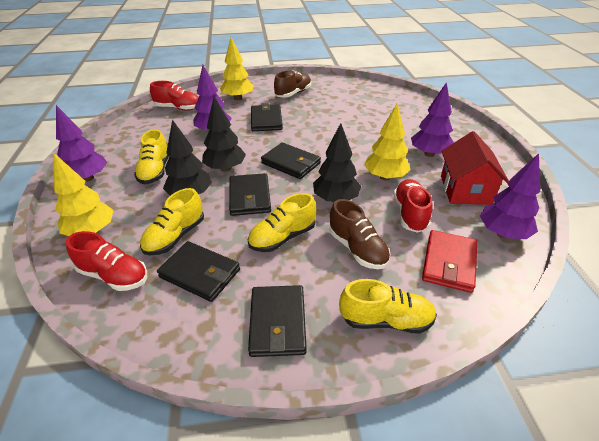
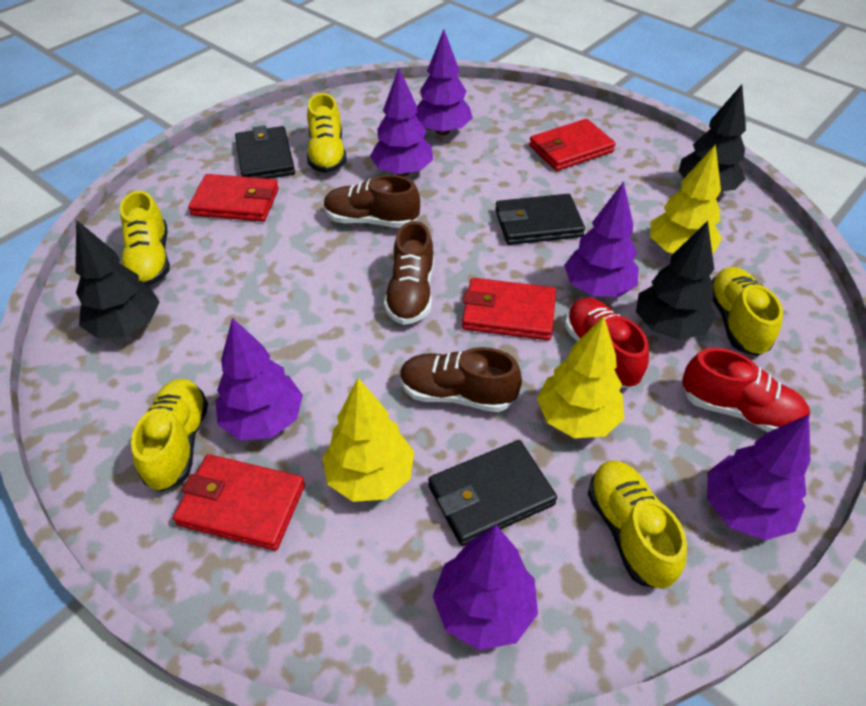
black wallet: [157,241,240,302] [229,173,271,216] [248,285,307,357] [251,103,283,131] [261,143,321,179] = 5 -> [235,125,295,179] [428,440,557,546] [495,194,585,245] = 3
brown shoe: [274,70,311,98] [329,199,390,269] = 2 -> [324,175,420,228] [384,221,434,325] [400,347,522,412] = 3
purple tree: [56,105,107,182] [193,65,232,130] [411,82,454,157] [480,153,540,239] = 4 -> [216,318,303,440] [370,68,433,177] [415,29,473,135] [433,525,538,650] [564,181,639,297] [707,414,810,540] = 6
red house: [441,131,509,205] = 1 -> none = 0
red shoe: [66,231,147,291] [150,81,199,110] [393,179,432,233] = 3 -> [565,298,649,388] [682,348,810,432] = 2
red wallet: [422,230,477,293] = 1 -> [173,454,305,551] [188,174,279,222] [462,278,556,340] [529,119,616,171] = 4
yellow shoe: [134,129,169,184] [140,188,204,255] [247,193,316,252] [339,279,437,334] = 4 -> [120,191,170,286] [131,379,208,492] [307,93,347,173] [588,461,687,589] [712,267,783,356] = 5

